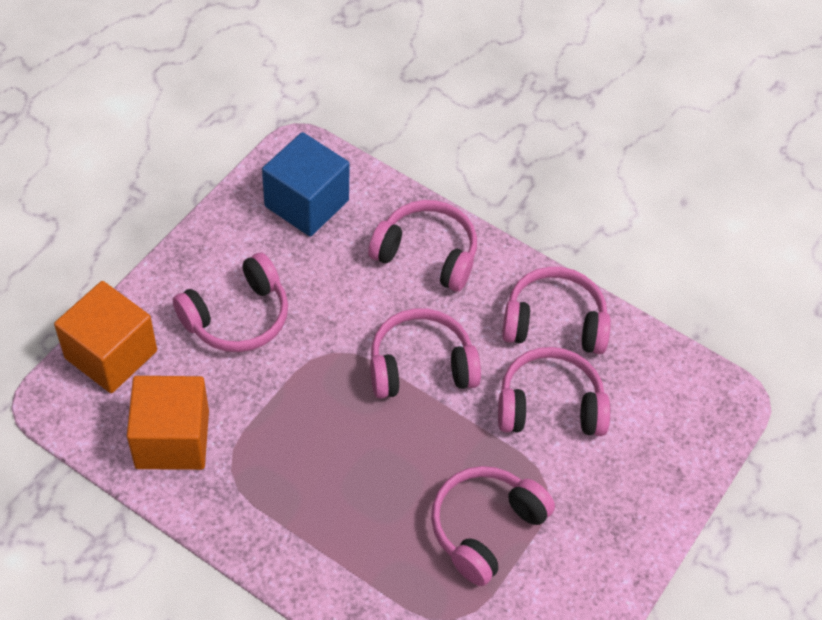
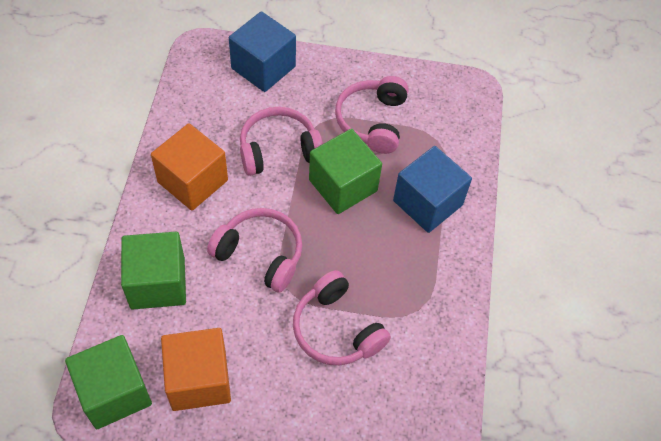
blue cube: [262,132,350,236] = 1 -> [229,11,296,92] [393,146,472,233] = 2
green cube: none = 0 -> [65,335,152,429] [121,232,186,309] [309,129,382,214] = 3
pink headphones: [173,253,288,352] [368,200,477,292] [370,308,481,399] [431,466,555,586] [498,347,610,436] [502,267,611,354] = 6 -> [207,208,302,293] [240,107,323,176] [293,270,391,365] [335,76,409,154] = 4

